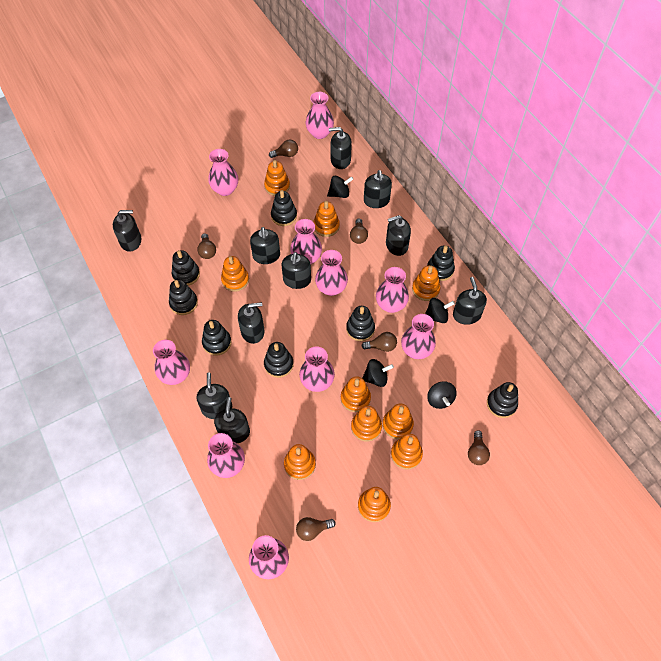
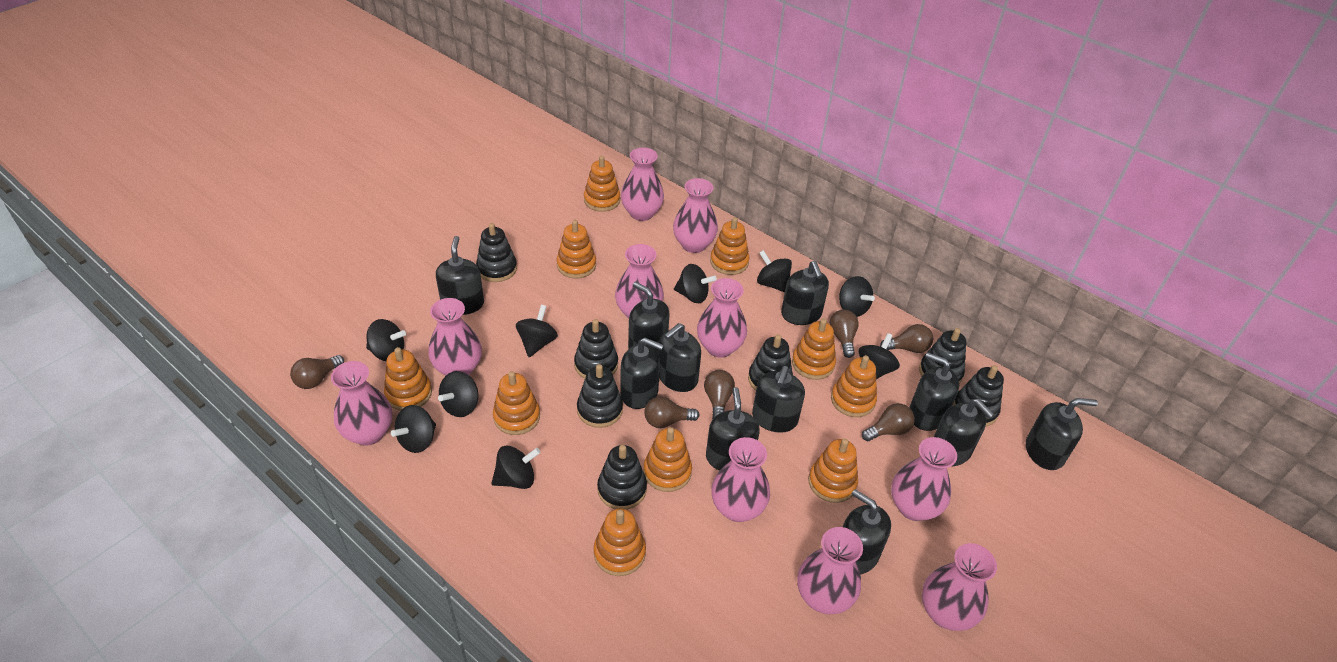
black soap dispenser: [113,210,141,252] [196,373,232,419] [214,397,250,443] [238,302,265,344] [250,227,280,264] [282,252,311,289] [329,127,352,169] [364,170,392,208] [386,215,411,256] [453,277,487,325] = 10 -> [436,236,484,315] [620,338,664,409] [628,282,670,352] [658,323,701,392] [706,387,760,471] [752,366,805,433] [781,261,829,325] [843,489,891,575] [909,352,959,431] [934,399,994,466] [1026,398,1098,470] = 11
black spinning top: [327,175,353,198] [362,359,394,387] [425,298,455,323] [427,381,457,409] = 4 -> [366,319,406,361] [391,405,436,453] [438,371,478,417] [491,446,541,489] [516,305,558,357] [674,264,717,303] [757,250,792,292] [839,276,875,317] [859,333,900,379] = 9
black stacking toy: [169,279,198,315] [172,250,200,286] [202,320,231,356] [264,342,294,378] [271,190,297,226] [346,306,375,341] [427,245,455,281] [487,382,518,418] = 8 -> [476,223,517,282] [574,319,618,379] [577,364,623,428] [597,445,647,510] [748,334,793,391] [919,328,967,384] [953,365,1004,427] = 7

